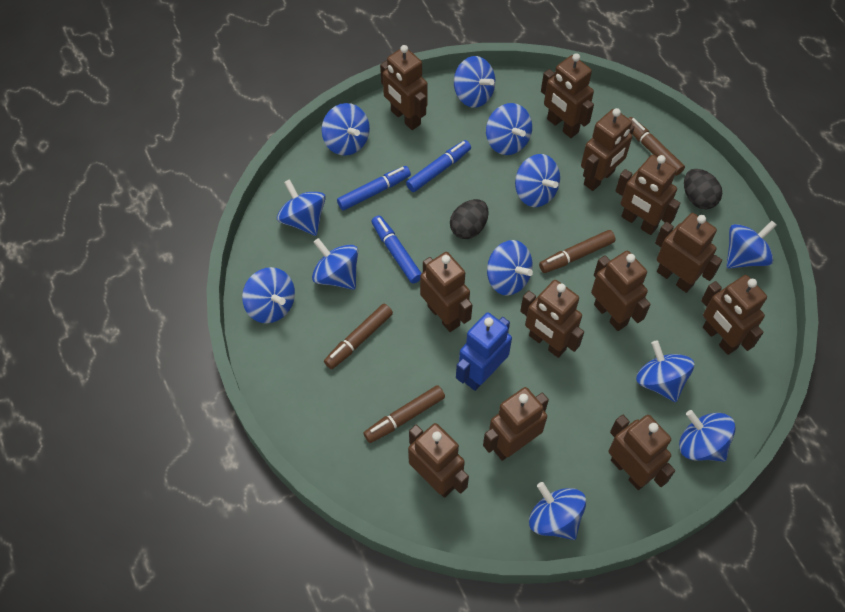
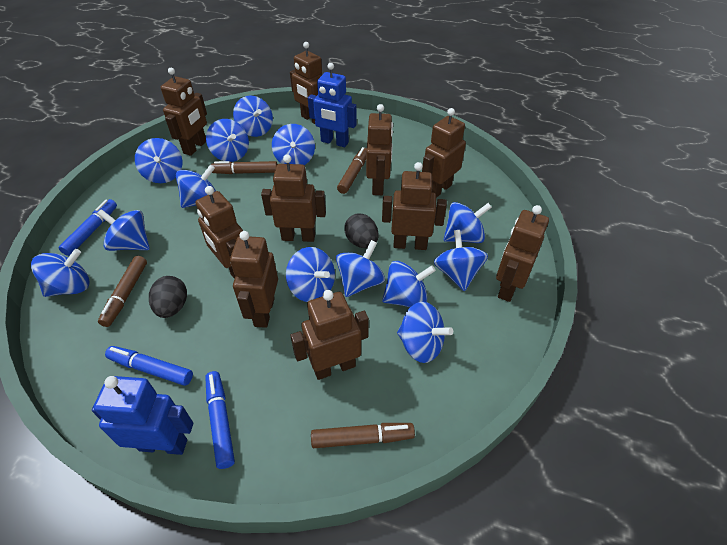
blue robot: [456,312,512,391] = 1 -> [92,376,193,455] [308,63,357,147] = 2
blue spinning top: [242,267,295,323] [277,179,326,236] [312,238,358,290] [322,103,370,156] [454,56,495,108] [486,103,532,155] [487,240,533,296] [515,154,560,207] [529,482,586,540] [636,340,694,402] [679,410,735,462] [727,221,776,269] = 12 -> [31,249,89,297] [97,209,150,251] [135,138,182,183] [176,165,216,208] [206,119,249,162] [233,96,273,137] [272,124,315,165] [286,247,335,302] [336,240,385,297] [382,261,436,308] [397,302,453,363] [433,230,488,291] [444,202,492,243] = 13
brown robot: [380,45,428,130] [408,423,469,498] [420,252,472,332] [483,387,549,461] [520,280,584,358] [541,53,594,138] [581,108,634,191] [591,251,651,331] [608,415,675,490] [615,155,681,235] [655,213,722,293] [701,275,767,355] = 12 -> [161,68,207,156] [195,186,243,279] [230,231,278,328] [261,154,326,242] [290,42,322,124] [290,290,369,380] [366,104,393,195] [382,162,447,250] [422,108,466,198] [496,205,549,302] = 10

